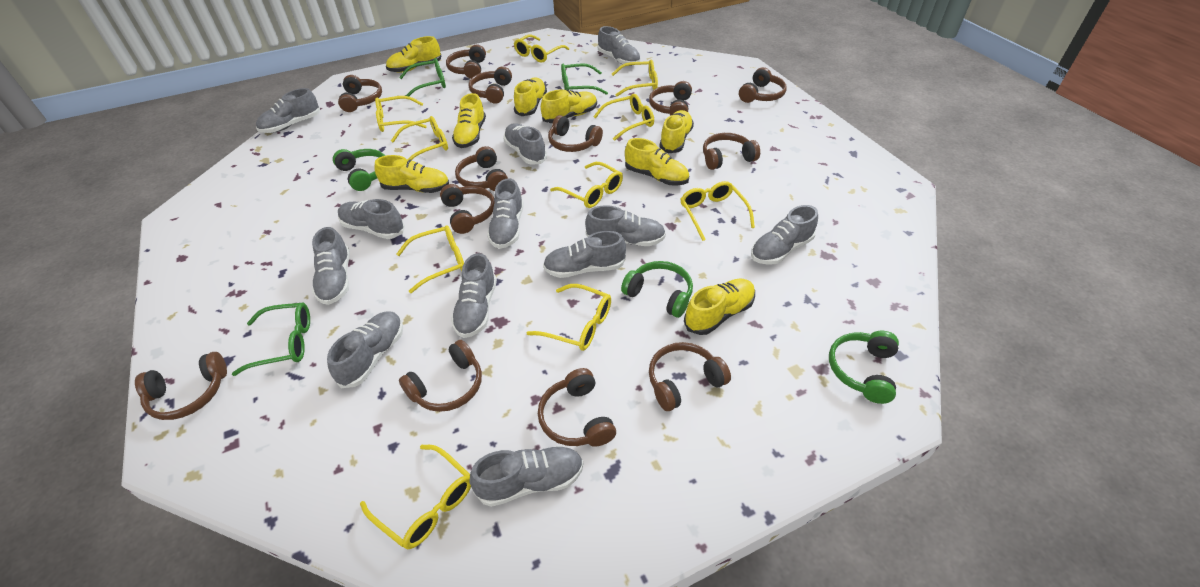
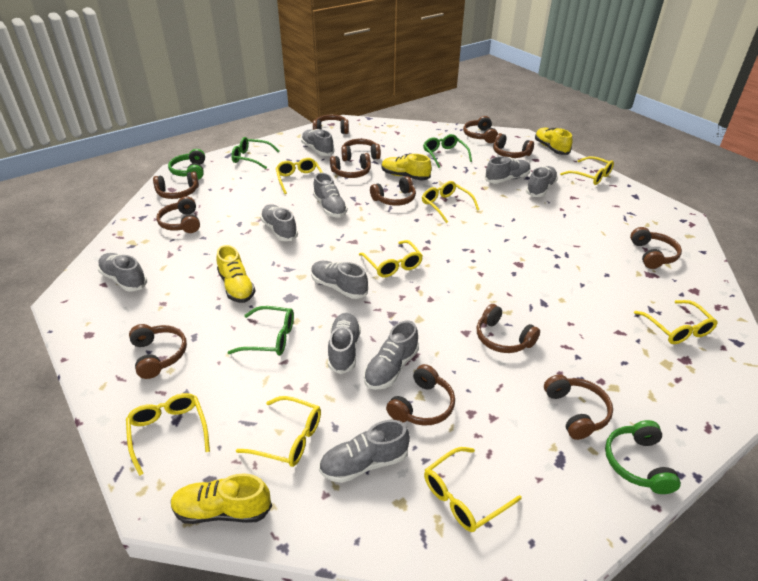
green headphones: [333,149,385,191] [621,261,693,318] [829,331,899,404] = 3 -> [168,149,205,180] [605,420,681,494] = 2
grey shoe: [256,88,320,133] [312,227,350,305] [327,311,403,388] [338,199,405,239] [451,253,497,338] [470,446,583,507] [487,178,524,249] [503,123,547,165] [543,231,626,278] [585,205,666,246] [598,26,640,66] [751,205,818,265] = 12 -> [98,253,147,292] [260,204,298,241] [301,129,334,156] [311,261,368,299] [313,173,348,217] [319,420,410,483] [328,313,361,374] [364,320,419,390] [485,156,531,184] [526,166,558,197] = 10
yellow glasses: [360,445,471,549] [375,96,427,132] [391,116,448,160] [397,225,464,293] [514,34,569,63] [527,284,611,351] [550,162,623,208] [593,94,654,141] [612,59,658,97] [681,181,755,241] = 10 -> [126,393,210,476] [236,396,321,467] [276,158,323,194] [359,240,423,278] [422,181,479,223] [424,447,522,532] [560,156,614,185] [634,300,718,344] = 8
yellow shoe: [375,155,449,193] [386,36,441,73] [452,93,486,148] [514,78,547,116] [541,90,597,123] [625,138,689,186] [659,110,694,153] [684,279,755,335] = 8 -> [171,473,272,524] [217,245,255,303] [381,154,432,180] [535,128,572,155] = 4

